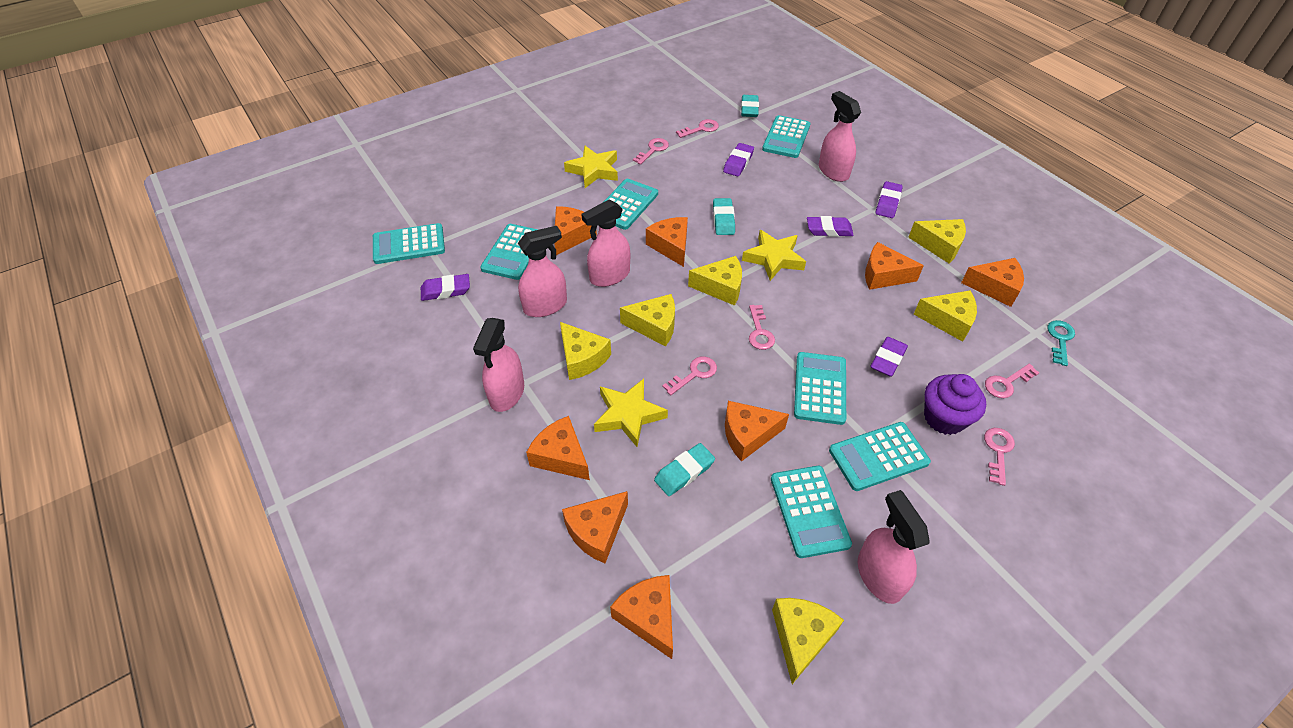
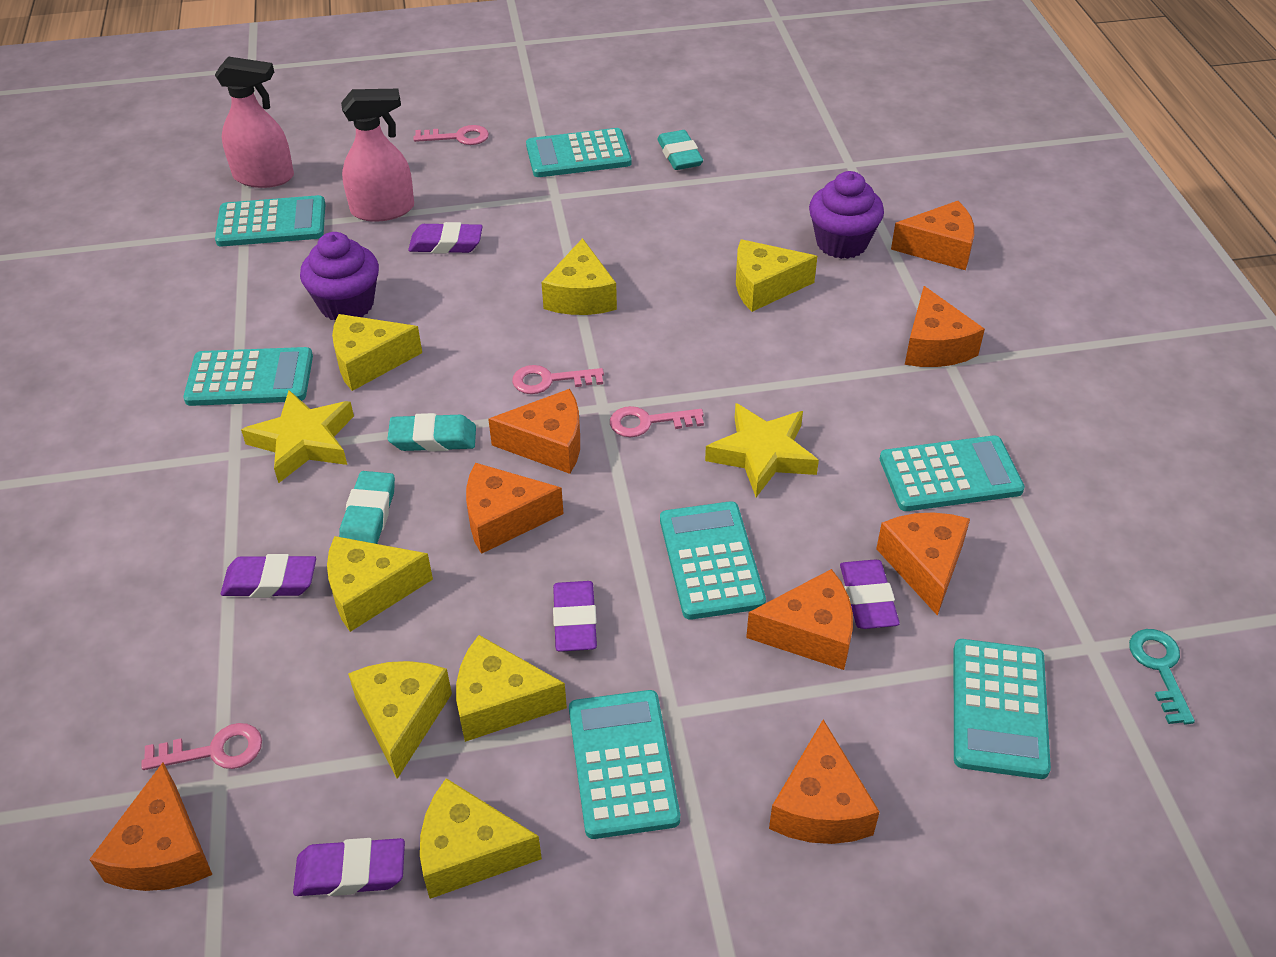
pink key: [633,138,669,165] [662,356,717,395] [676,119,719,138] [749,305,775,350] [984,428,1015,486] [985,364,1039,398] = 6 -> [142,723,262,770] [413,125,489,145] [512,365,604,394] [610,406,704,437] = 4
pink spray bottle: [473,318,524,412] [518,226,567,317] [581,200,630,287] [819,91,861,182] [858,490,930,604] = 5 -> [215,57,294,188] [341,89,414,222] = 2
purple cupcake: [924,374,986,435] = 1 -> [300,232,379,321] [809,171,884,259] = 2
yellow cheese: [560,322,611,380] [620,294,675,347] [688,256,742,306] [772,598,844,684] [908,219,966,263] [913,290,977,342] = 6 -> [327,536,433,632] [332,314,422,391] [348,661,452,779] [420,778,542,899] [456,635,567,742] [541,238,617,315] [736,239,817,312] = 7
yellow star: [564,145,618,188] [594,379,668,447] [742,230,806,281] = 3 -> [241,390,354,483] [705,403,819,497] = 2

